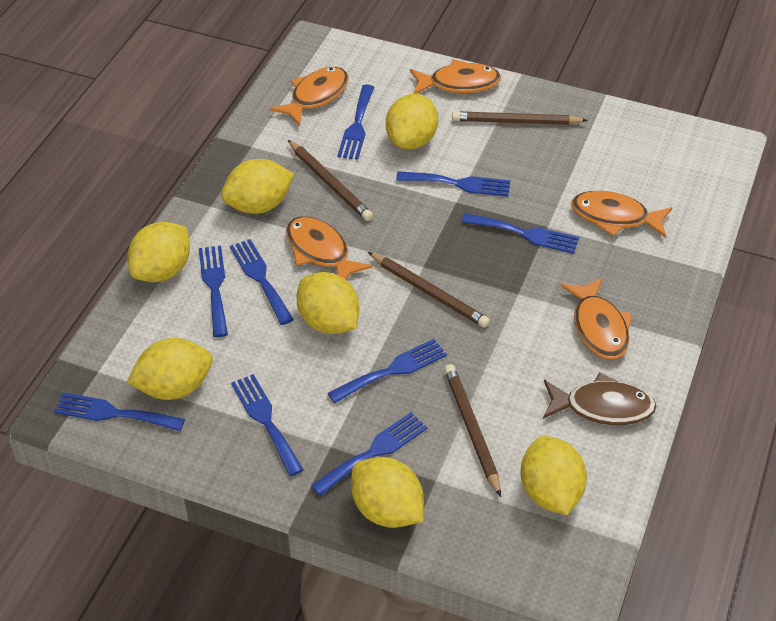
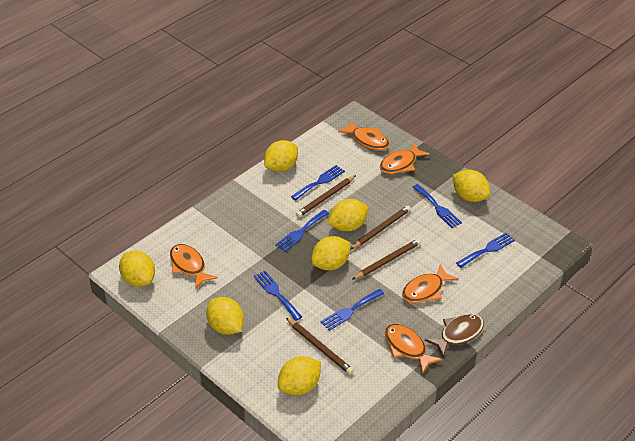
blue fork: [54,392,185,431] [199,246,228,337] [230,239,294,325] [231,374,304,476] [311,412,428,496] [327,339,447,403] [337,84,374,160] [396,171,510,197] [462,213,579,254] = 9 -> [254,271,302,321] [275,210,329,252] [291,165,345,201] [321,289,384,331] [413,184,462,228] [456,233,515,268] = 6

